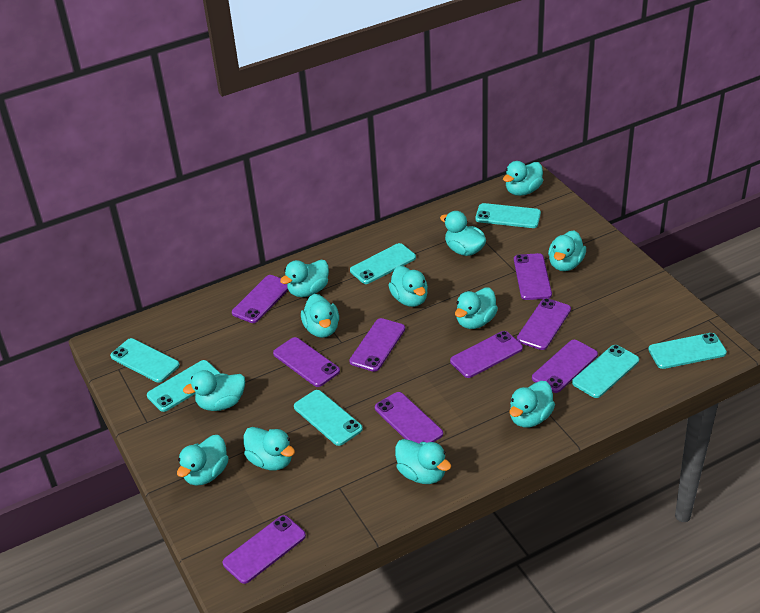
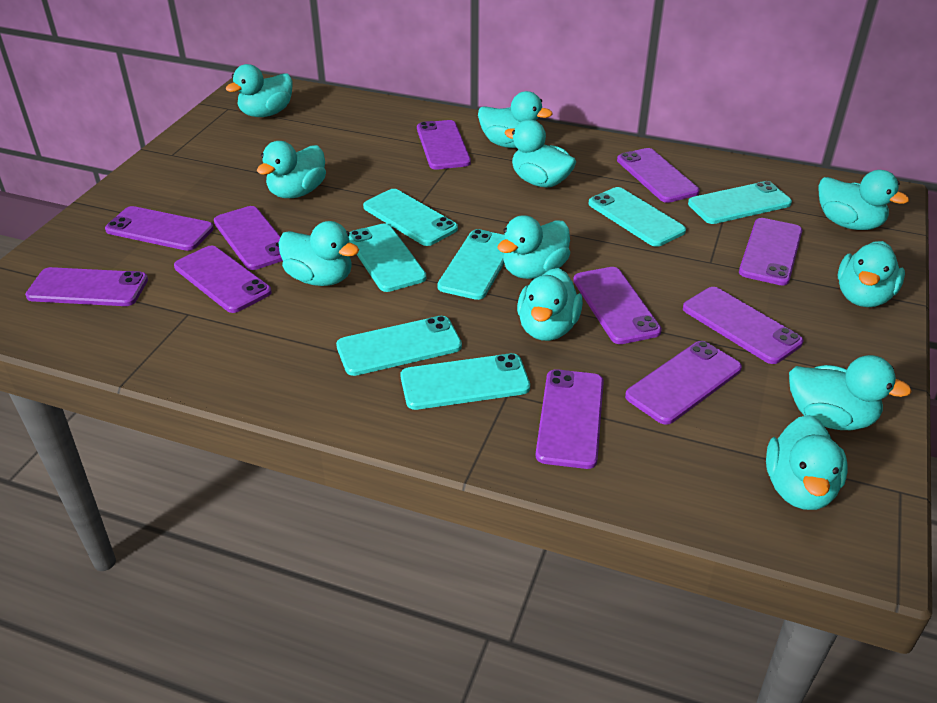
purple phone: [222,515,306,584] [232,275,288,323] [273,337,340,387] [349,318,405,372] [375,392,443,444] [450,331,523,378] [514,253,552,300] [517,298,571,350] [532,340,598,393] = 9 -> [25,267,148,306] [105,206,214,251] [174,246,272,313] [214,206,283,270] [417,120,471,170] [536,369,604,469] [573,267,662,344] [617,148,699,203] [625,341,742,425] [683,287,803,364] [739,218,802,286] = 11
turquoise duck: [177,435,229,486] [183,370,245,411] [244,427,295,470] [280,260,329,297] [301,294,339,338] [388,266,428,307] [395,439,451,484] [440,211,486,256] [455,288,498,329] [503,161,543,196] [509,381,555,428] [548,230,586,271] = 12 -> [225,64,292,117] [257,141,326,198] [278,221,359,286] [478,91,553,148] [497,215,570,279] [504,120,576,188] [517,268,583,341] [766,415,847,510] [789,355,912,430] [819,170,909,230] [838,241,905,307] = 11

